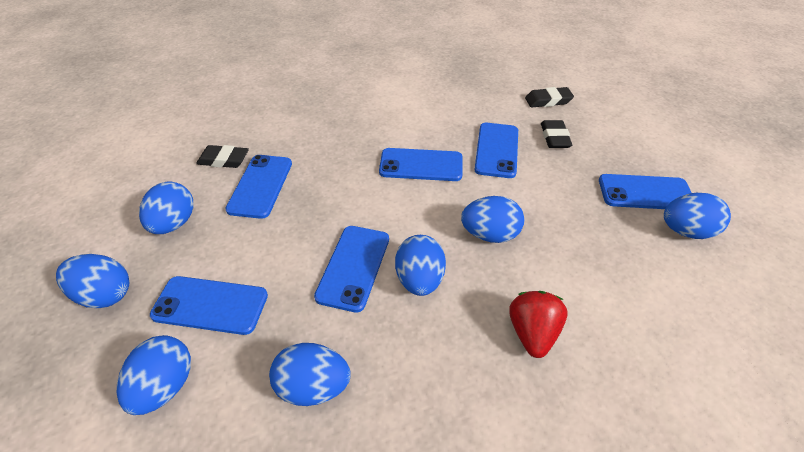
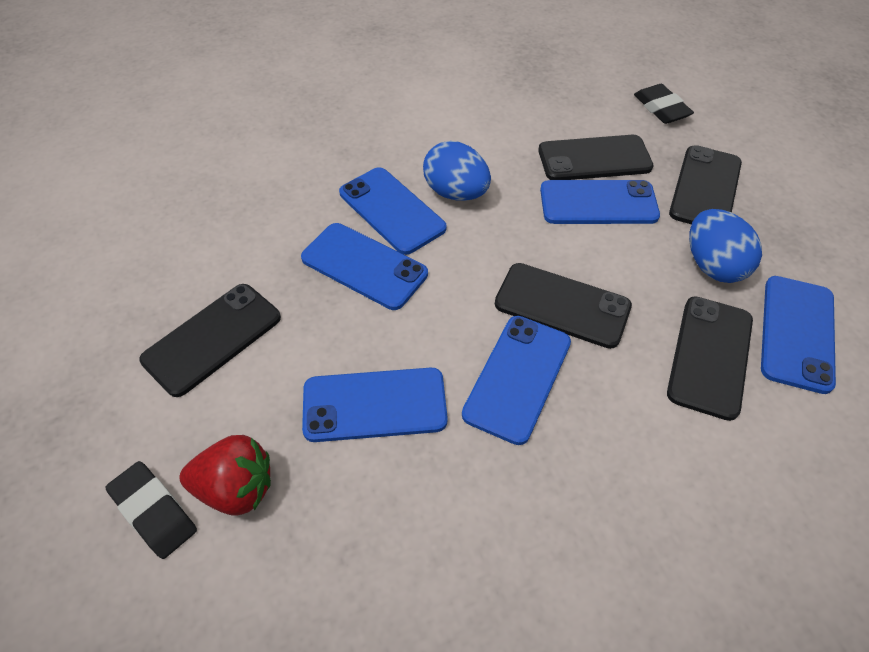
black eraser: [196,145,249,168] [525,87,574,108] [541,120,572,148] = 3 -> [105,461,197,559] [634,84,694,124] = 2
black phone: none = 0 -> [139,284,281,397] [495,263,632,349] [538,135,654,180] [667,296,753,421] [669,145,742,224] = 5
blue egg: [56,254,130,308] [117,335,191,415] [139,181,194,234] [269,343,351,406] [395,235,446,296] [461,196,524,243] [664,193,731,239] = 7 -> [423,141,491,201] [689,209,762,283] = 2

